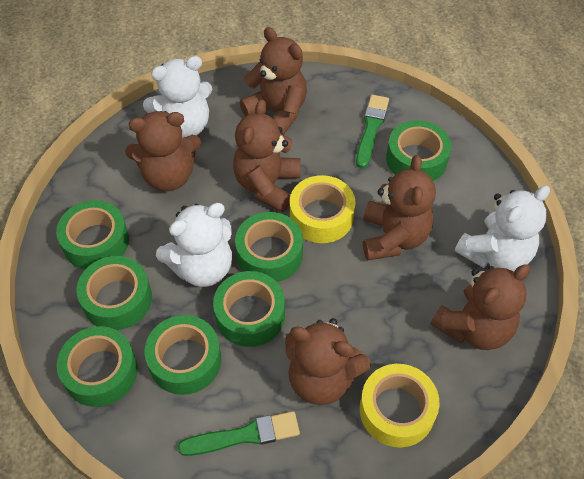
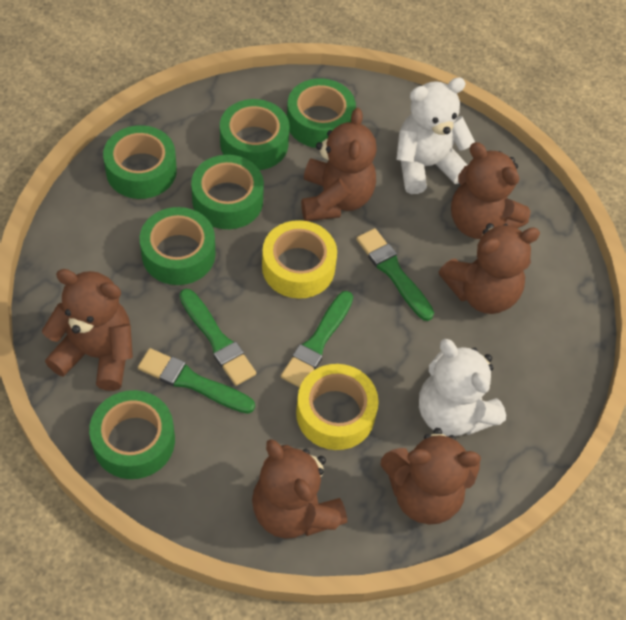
green brush: [178,411,300,456] [356,95,389,168] = 2 -> [138,348,255,414] [179,289,256,386] [281,291,353,388] [356,228,434,321] = 4
green tape: [56,200,129,270] [57,326,138,407] [76,256,152,330] [145,315,221,395] [213,271,285,347] [235,212,303,282] [386,120,451,181] = 7 -> [89,390,175,479] [103,125,177,199] [140,207,215,285] [191,155,264,229] [220,99,289,170] [287,78,356,148] = 6
white teddy bear: [143,56,212,138] [156,203,232,287] [455,186,550,272] = 3 -> [396,77,475,194] [419,339,506,436] = 2

